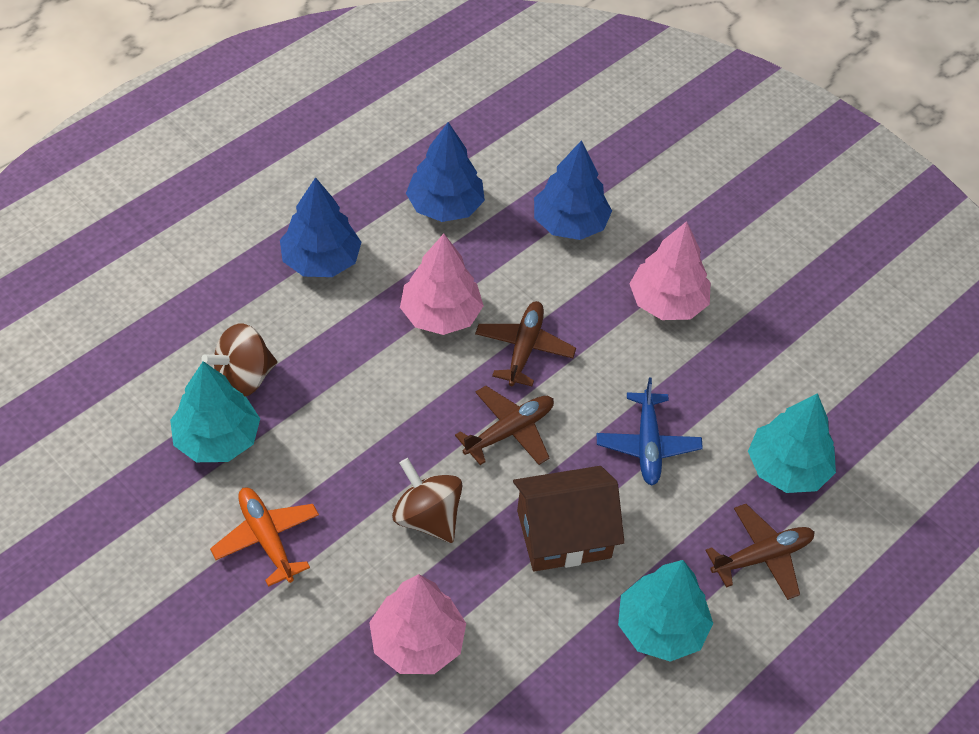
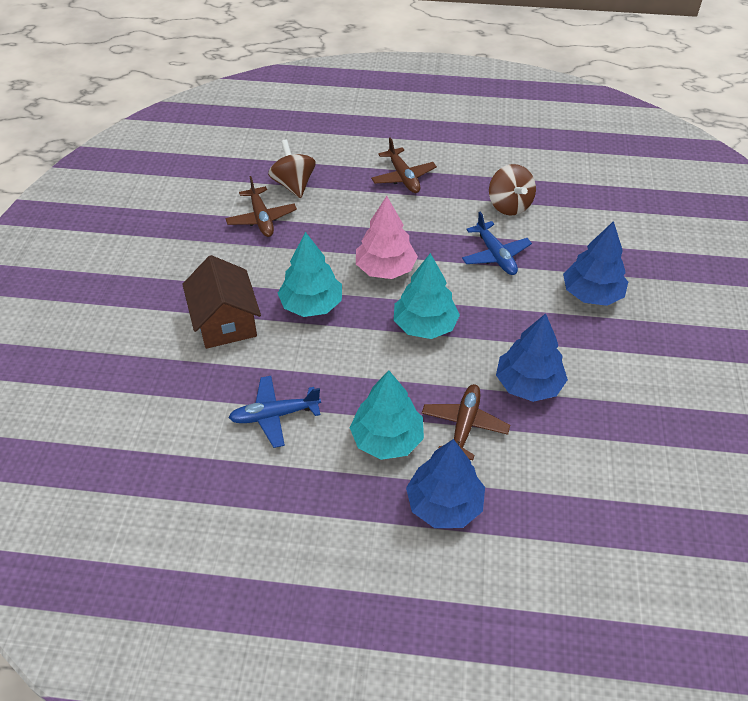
blue plane: [597,377,703,485] = 1 -> [229,376,321,448] [462,212,532,275] = 2
orange plane: [210,487,319,587] = 1 -> none = 0
pink tree: [369,574,466,674] [400,234,484,335] [629,221,710,320] = 3 -> [356,196,418,279] = 1

